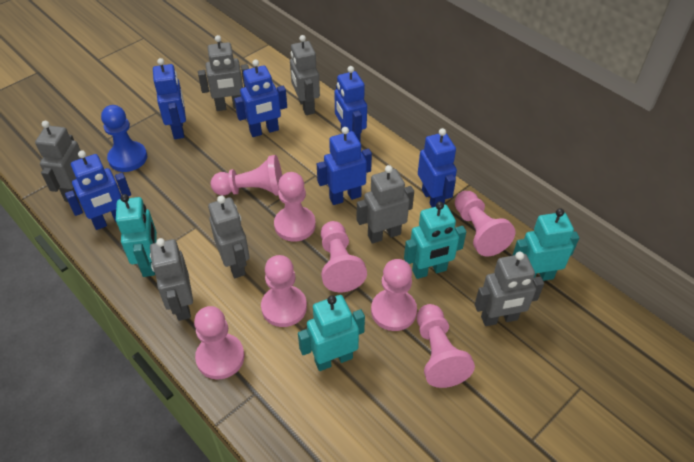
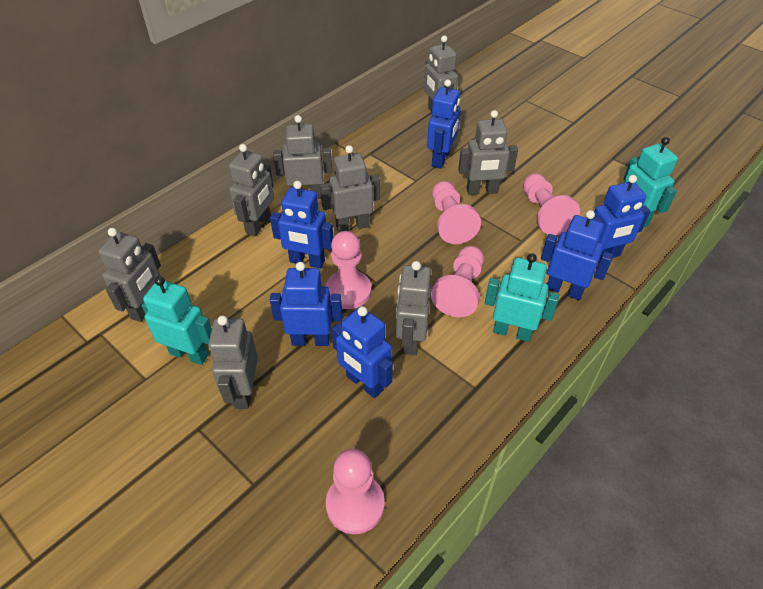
blue pawn: [101,105,147,172] = 1 -> none = 0
grey robot: [35,121,81,202] [150,238,193,321] [198,35,249,111] [208,196,250,278] [290,35,320,115] [357,165,414,244] [475,251,544,326] = 7 -> [98,228,161,322] [208,315,258,409] [229,144,274,236] [273,115,332,199] [320,145,380,232] [396,261,431,355] [424,36,458,112] [458,110,518,195] = 8
pink pawn: [194,306,245,380] [211,155,282,196] [261,255,307,327] [274,172,316,242] [321,221,367,292] [371,259,417,331] [417,304,475,388] [455,191,516,257] = 8 -> [325,231,371,309] [326,449,385,534] [431,246,484,317] [432,181,481,244] [523,173,580,235] = 5
turquoise robot: [116,194,157,277] [298,295,365,371] [404,202,466,279] [512,208,579,281] = 4 -> [142,276,212,365] [485,253,559,342] [623,137,678,228] = 3

